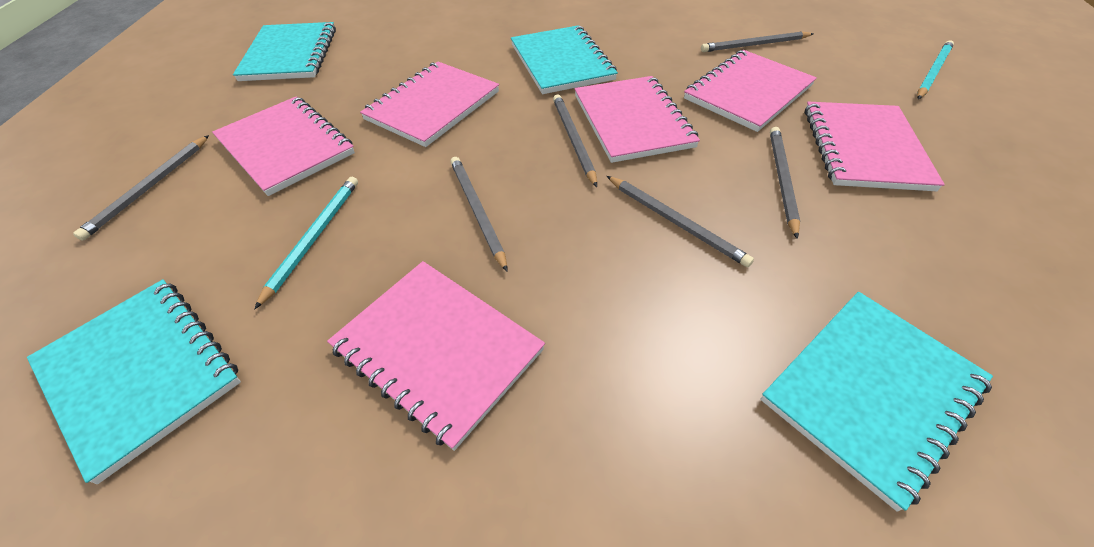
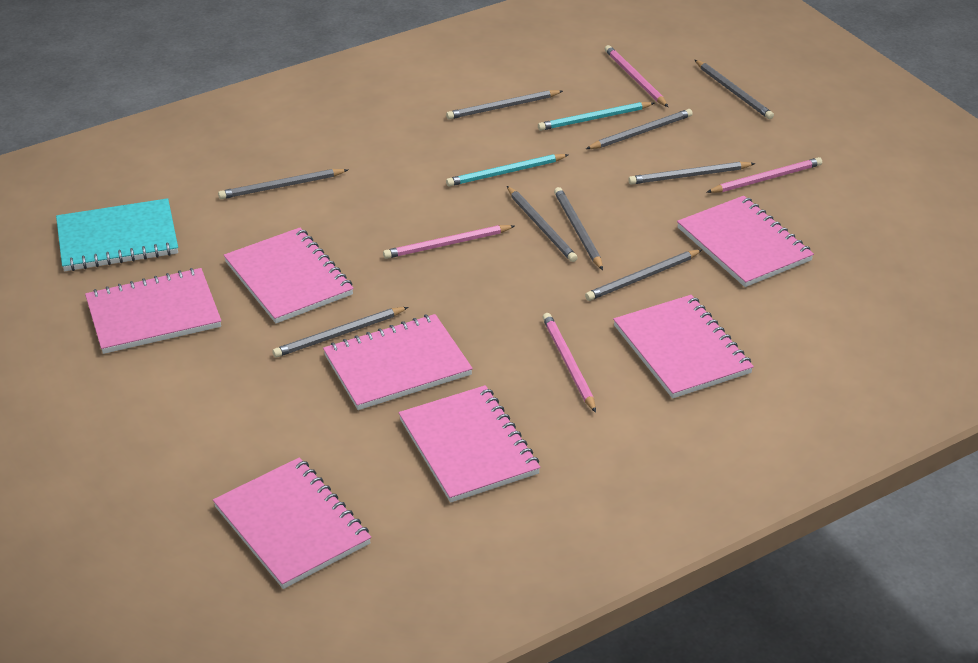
grey pencil: [73,135,209,240] [451,157,508,272] [553,94,597,187] [607,176,754,267] [701,31,814,52] [770,127,800,239] = 6 -> [218,169,348,199] [272,307,408,358] [446,90,563,120] [507,186,578,262] [554,187,603,270] [585,250,702,301] [586,109,693,149] [628,162,755,185] [695,60,774,119] = 9
pink notebook: [212,96,355,196] [327,261,545,451] [360,61,499,147] [575,76,700,163] [684,50,817,132] [805,102,945,191] = 6 -> [85,268,221,354] [213,457,371,589] [224,227,354,323] [323,314,473,410] [399,385,541,503] [613,295,754,399] [677,196,814,287] = 7
pink pencil: none = 0 -> [383,225,515,259] [542,313,596,413] [605,45,668,107] [707,157,822,193] = 4
turquoise notebook: [27,279,241,484] [233,22,336,81] [511,25,618,94] [760,292,993,512] = 4 -> [56,198,178,271] = 1

